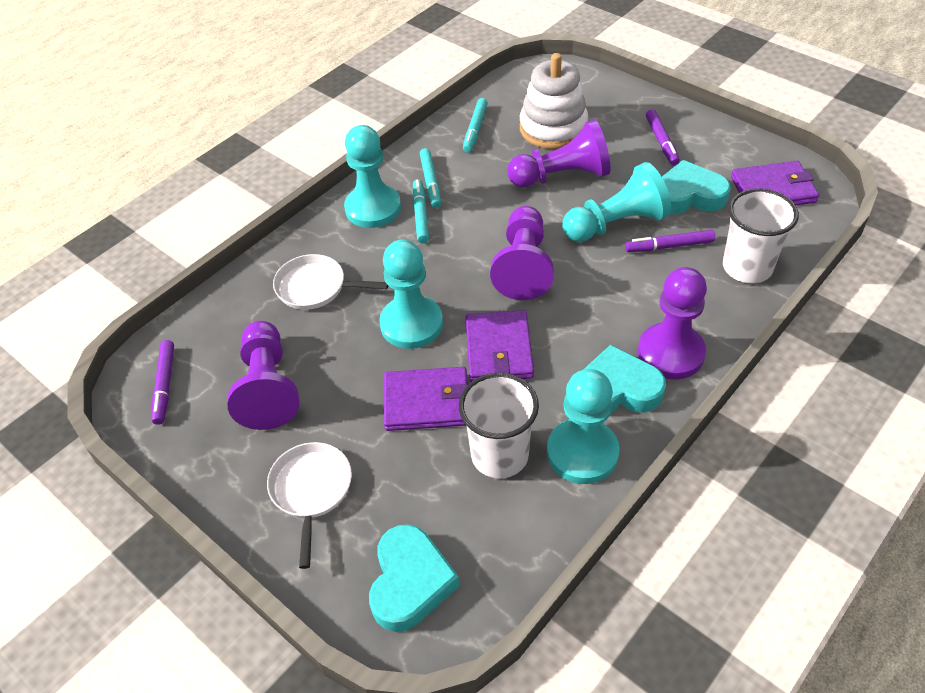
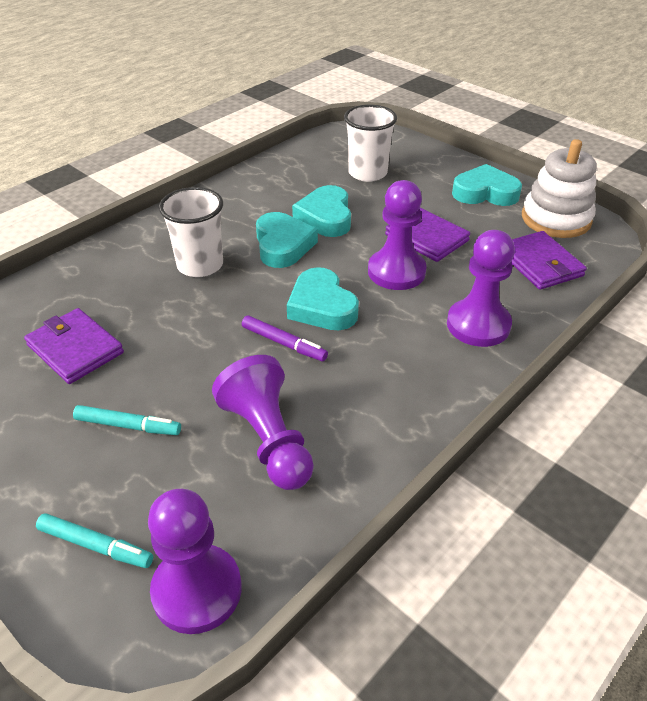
purple marker: [151,340,174,425] [625,230,715,252] [646,109,680,166] = 3 -> [242,315,328,361] = 1
turquoise heart: [369,524,460,632] [583,345,666,413] [662,160,731,214] = 3 -> [256,212,318,268] [287,267,359,330] [292,185,351,237] [452,164,522,206] = 4
turquoise marker: [413,179,429,244] [420,148,441,208] [463,98,488,153] = 3 -> [36,513,153,568] [73,405,181,435] = 2
turquoise pawn: [344,125,401,228] [379,240,443,349] [547,369,620,484] [562,162,671,242] = 4 -> none = 0
white pan: [267,442,352,569] [273,254,388,310] = 2 -> none = 0

